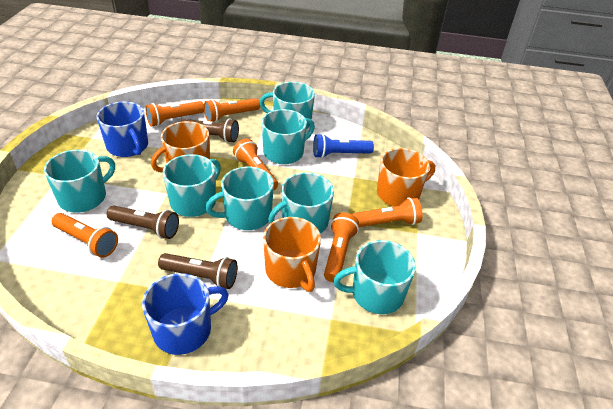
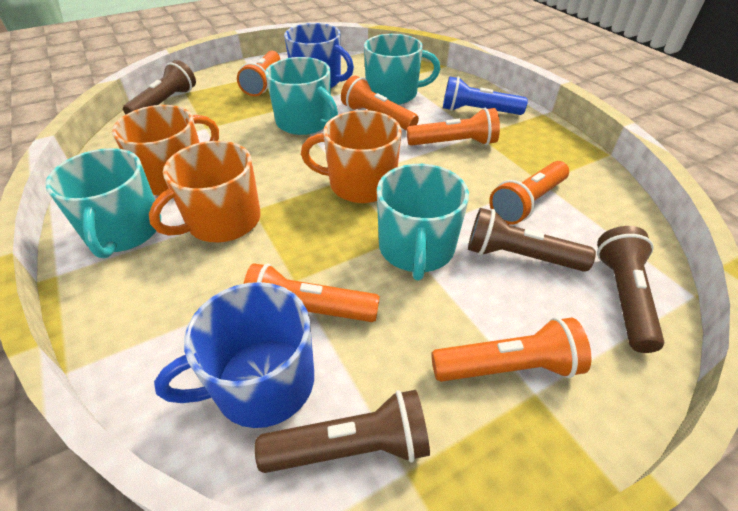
brown flashlight: [107,205,179,239] [158,253,237,289] [180,119,239,143] = 3 -> [123,60,196,115] [255,390,430,473] [468,208,596,272] [597,226,664,353] = 4
turquoise mug: [44,149,115,212] [163,154,221,217] [205,166,274,230] [259,82,315,129] [262,109,315,164] [268,172,334,233] [333,240,416,314] = 7 -> [45,148,161,258] [265,57,338,135] [364,34,440,105] [377,164,469,280] = 4

